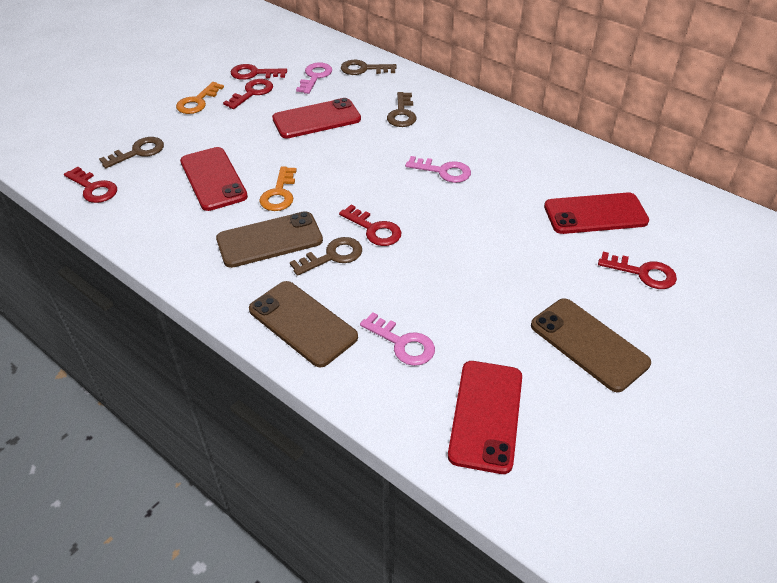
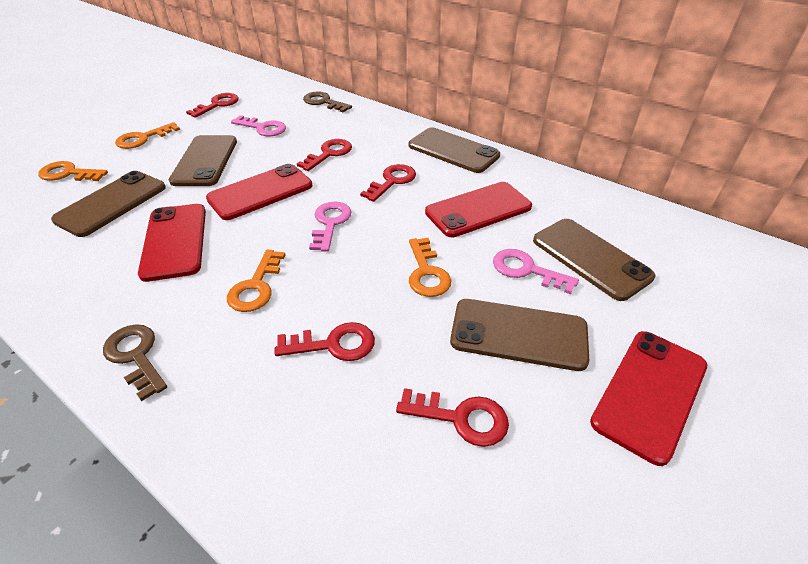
brown key: [99,137,164,168] [290,237,362,276] [341,60,397,75] [387,92,417,127] = 4 -> [103,324,167,401] [303,91,352,112] = 2
brown phone: [216,211,323,268] [249,281,358,367] [531,298,651,392] = 3 -> [51,171,166,237] [169,135,237,186] [409,127,500,173] [450,299,589,371] [533,219,655,301] = 5
orange key: [176,82,224,114] [259,167,297,211] = 2 -> [38,161,108,181] [115,122,180,149] [227,250,285,312] [409,238,451,297] = 4

